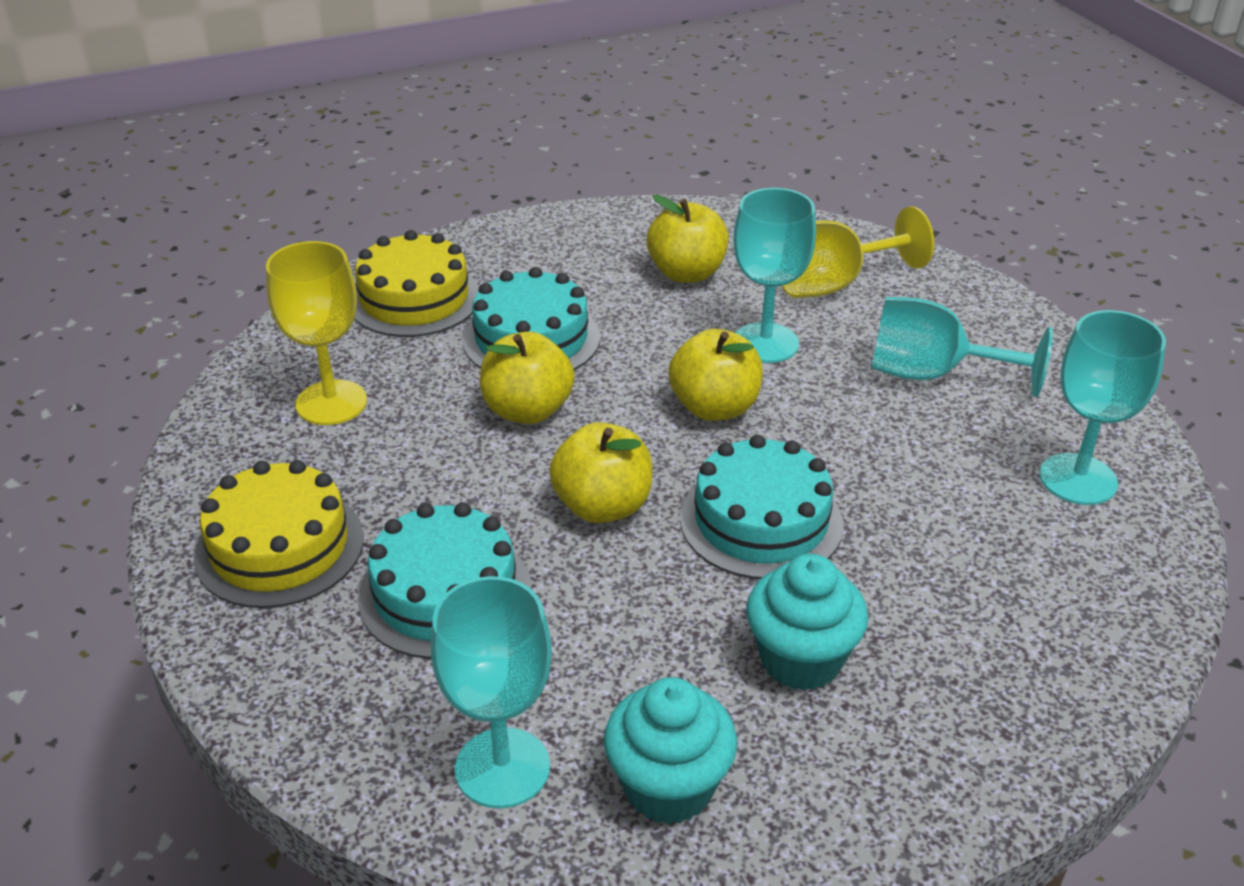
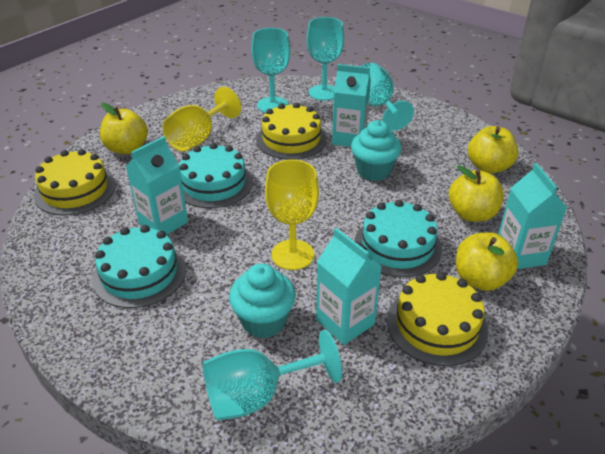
turquoise carton: none = 0 -> [126,136,188,235] [316,228,382,345] [332,64,371,147] [498,163,567,269] = 4
yellow cake: [194,460,364,608] [354,230,479,337] = 2 -> [34,149,116,216] [256,103,327,160] [387,272,489,366] = 3

